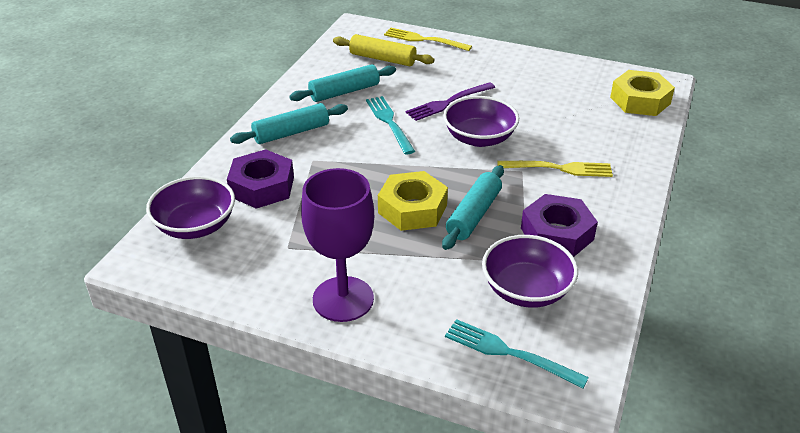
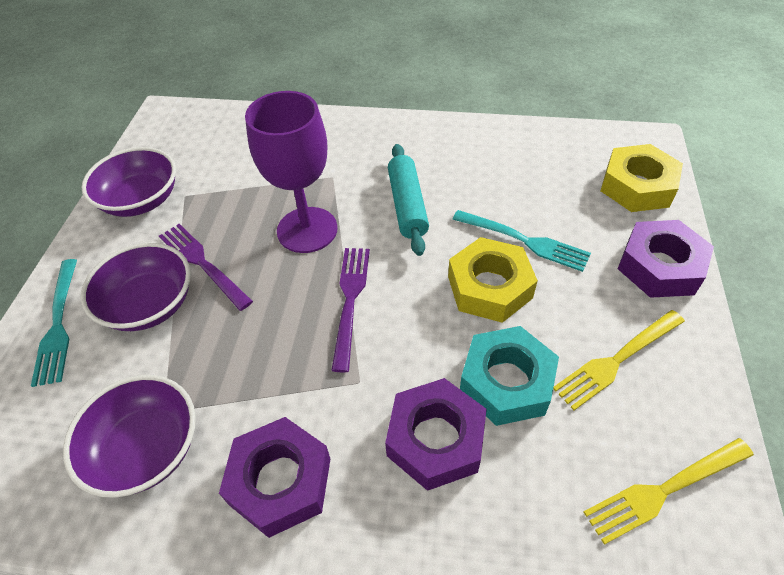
purple fork: [406,82,495,121] = 1 -> [159,224,253,311] [331,248,370,373] = 2
purple nut: [227,149,294,209] [521,194,598,257] = 2 -> [219,417,330,538] [385,378,487,491] [618,220,714,298] = 3
turquoise nut: none = 0 -> [460,326,559,426] = 1
turquoise rolling pin: [230,103,348,144] [289,64,396,102] [442,165,504,250] = 3 -> [388,144,429,256] = 1
yellow rolling pin: [333,34,435,66] = 1 -> none = 0

